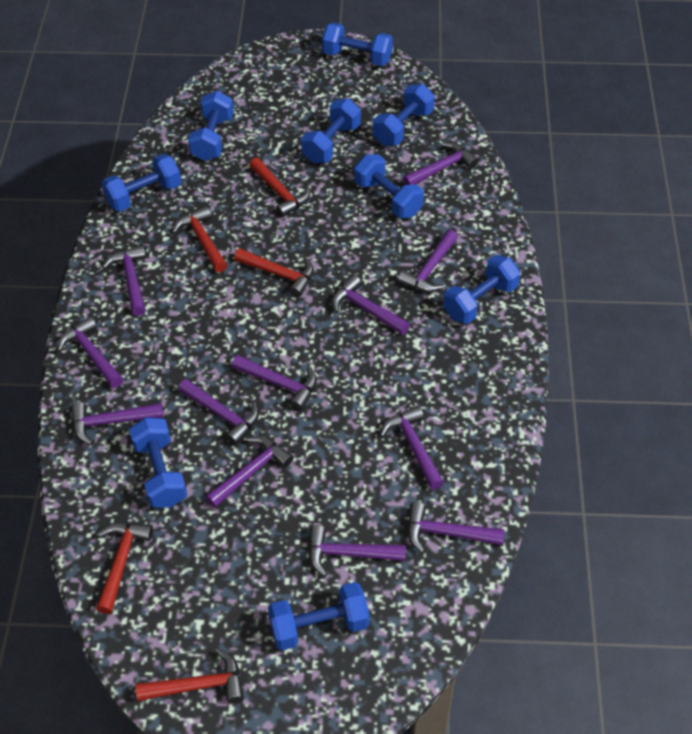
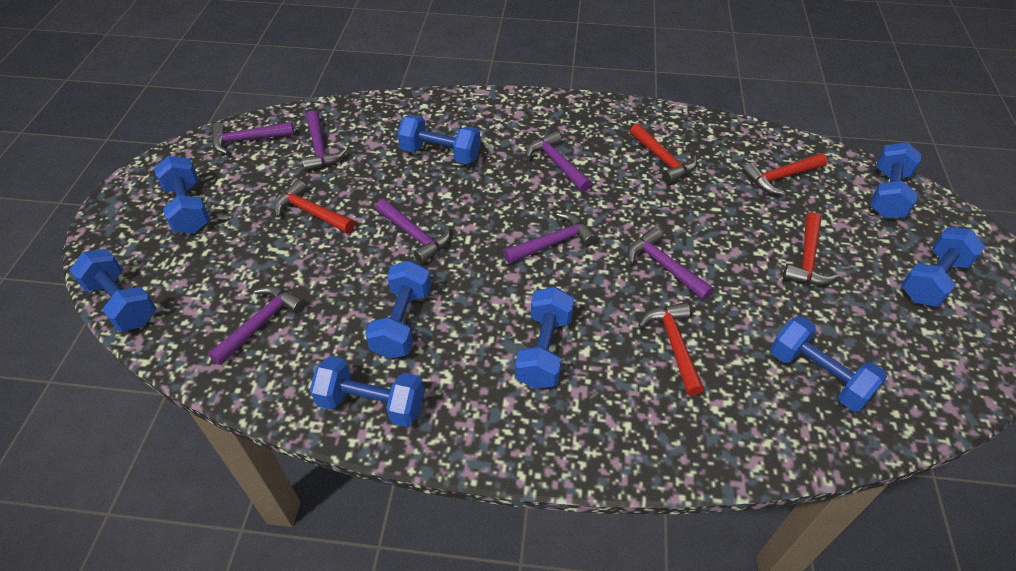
purple hammer: [57,317,123,388] [71,402,163,445] [102,245,146,316] [178,379,259,445] [205,436,293,508] [232,355,317,411] [309,525,406,577] [332,275,410,335] [380,406,444,490] [398,229,458,293] [403,142,478,185] [408,502,505,553] = 12 -> [208,286,306,365] [211,122,294,154] [302,110,347,171] [375,199,451,264] [503,213,597,264] [526,131,592,192] [627,227,713,300] = 7

